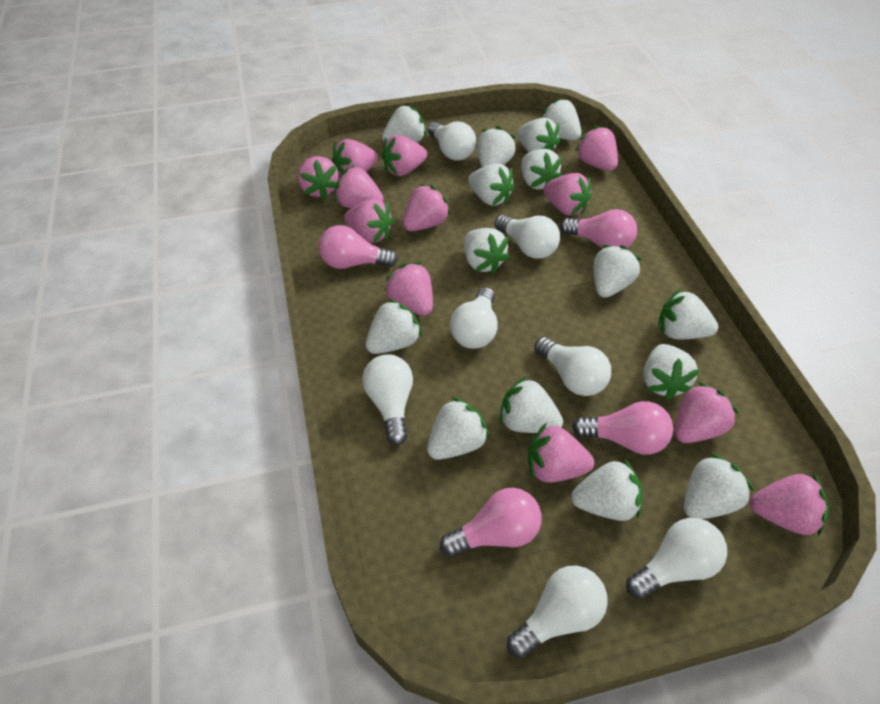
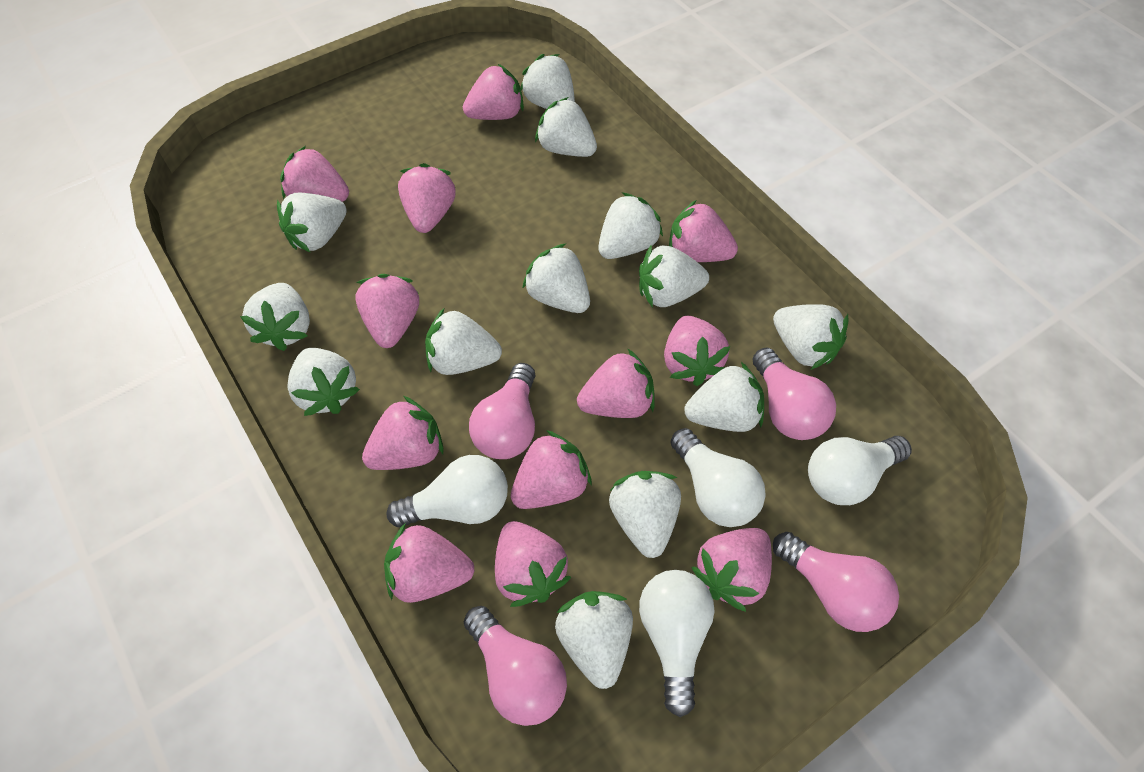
white light bulb: [362,354,413,445] [428,122,476,160] [450,287,498,349] [495,215,560,259] [507,565,608,659] [534,337,611,396] [626,518,727,599] = 7 -> [386,455,508,527] [639,570,715,717] [670,428,766,527] [808,436,912,505] = 4
white strawberry: [366,299,422,354] [382,105,427,142] [427,397,490,460] [464,228,510,274] [468,164,515,206] [477,126,516,167] [500,376,563,433] [517,118,560,152] [521,149,562,190] [542,98,581,140] [571,458,642,521] [594,245,642,298] [643,344,700,400] [658,289,718,339] [684,453,754,519] = 15 -> [240,283,310,351] [277,192,347,253] [288,348,360,416] [425,307,502,375] [521,54,575,109] [522,243,590,313] [535,97,597,157] [555,591,633,689] [598,192,663,259] [609,471,681,558] [639,245,709,308] [684,362,764,432] [773,304,848,370] = 13

